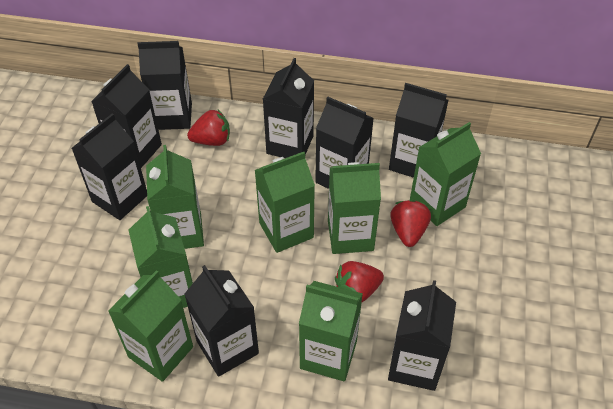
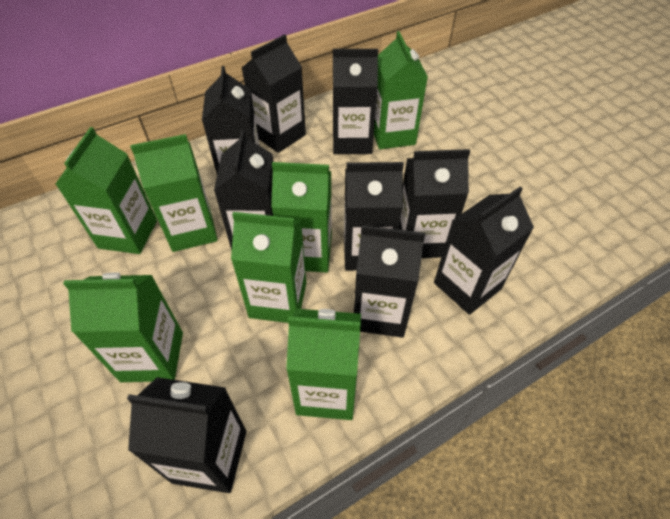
black carton: [72,113,147,220] [91,64,162,168] [137,41,192,130] [185,265,259,377] [263,58,314,158] [315,97,374,189] [388,280,456,391] [389,83,448,178] = 8 -> [127,377,246,493] [202,66,260,174] [214,130,273,250] [242,34,306,153] [333,49,378,154] [344,162,404,270] [354,225,425,338] [399,149,470,258] [434,186,534,315] = 9
red strawberry: [187,110,230,146] [335,261,384,302] [390,200,431,247] = 3 -> none = 0

